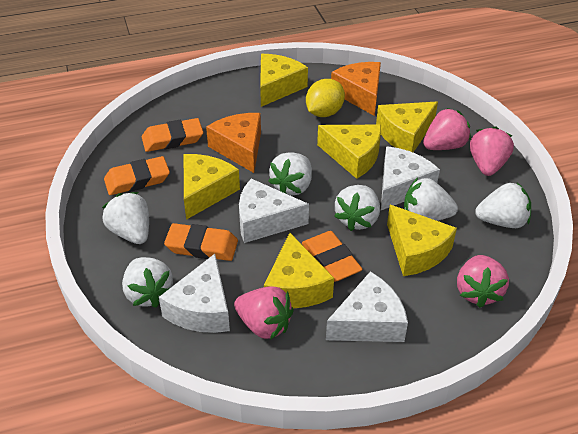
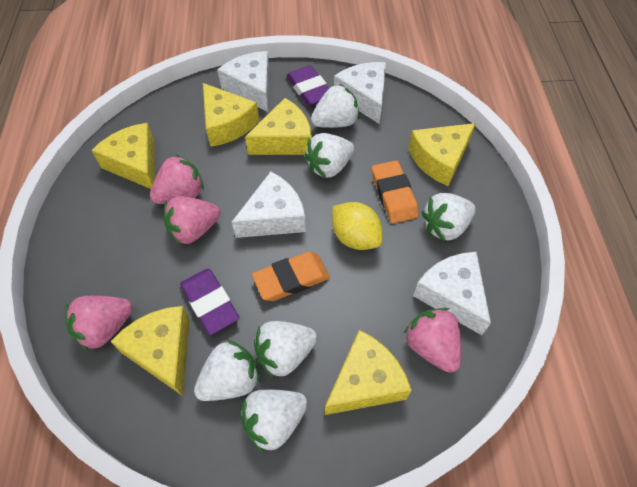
orange cheese: [206,113,261,173] [331,62,381,116] = 2 -> none = 0
orange eraser: [104,156,170,195] [142,118,203,152] [164,223,238,261] [302,231,363,282] = 4 -> [252,252,330,301] [372,160,419,224] = 2
purple eraser: none = 0 -> [180,269,239,335] [287,65,329,106] = 2

